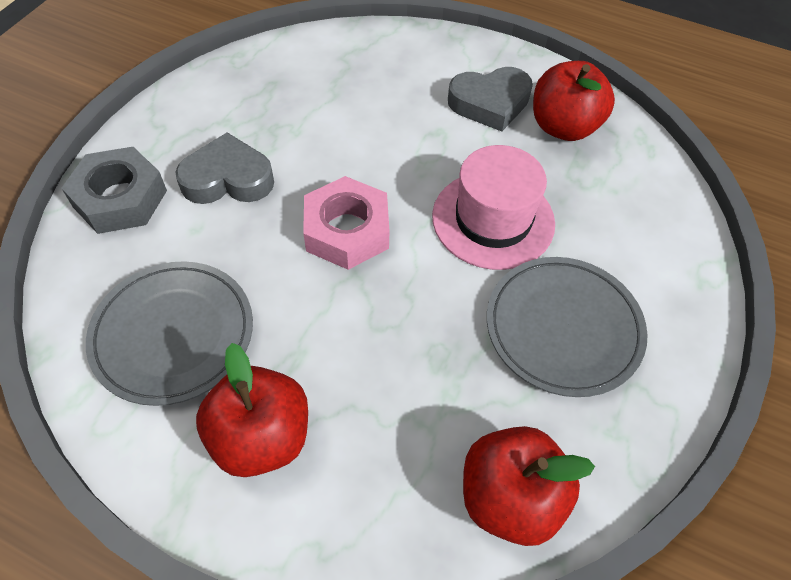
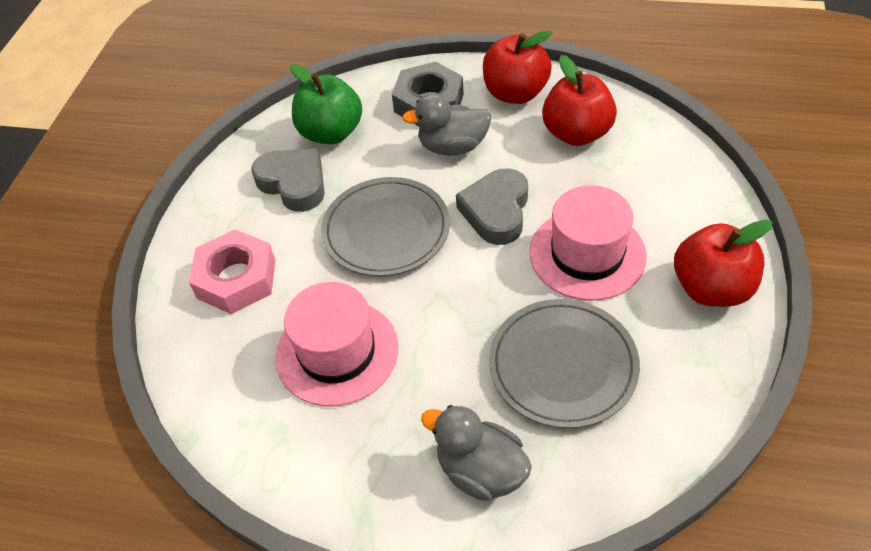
green apple: none = 0 -> [290,64,362,144] = 1
grey duck: none = 0 -> [402,93,492,156] [421,405,532,501] = 2
pink hat: [432,145,555,270] = 1 -> [275,282,399,407] [529,185,647,301] = 2

